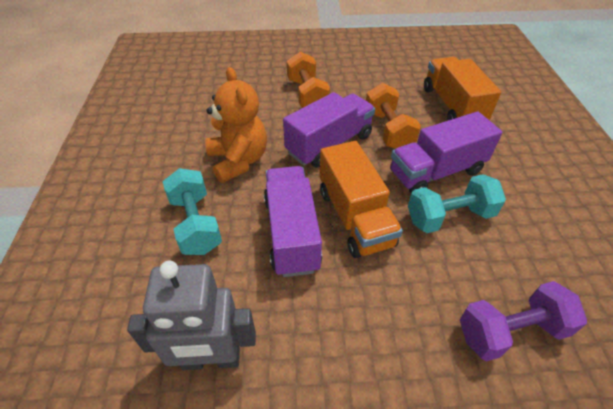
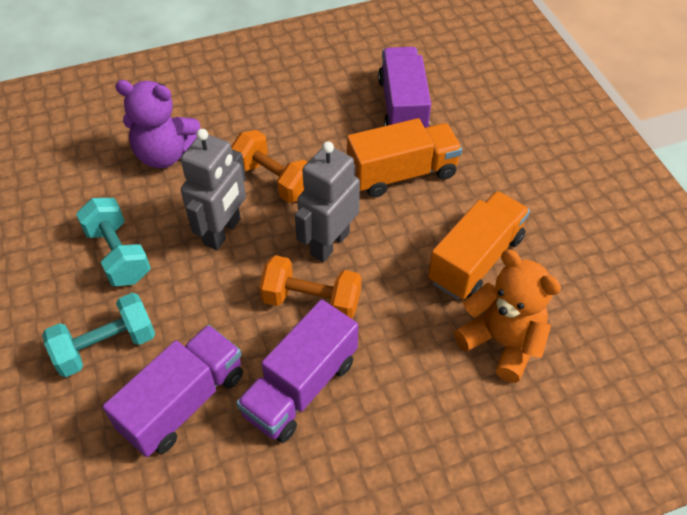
grey robot: [127,261,256,370] = 1 -> [181,129,246,250] [295,141,360,262] = 2
purple dumbbell: [460,281,587,361] = 1 -> none = 0
purple teddy bear: none = 0 -> [115,80,201,168] = 1

